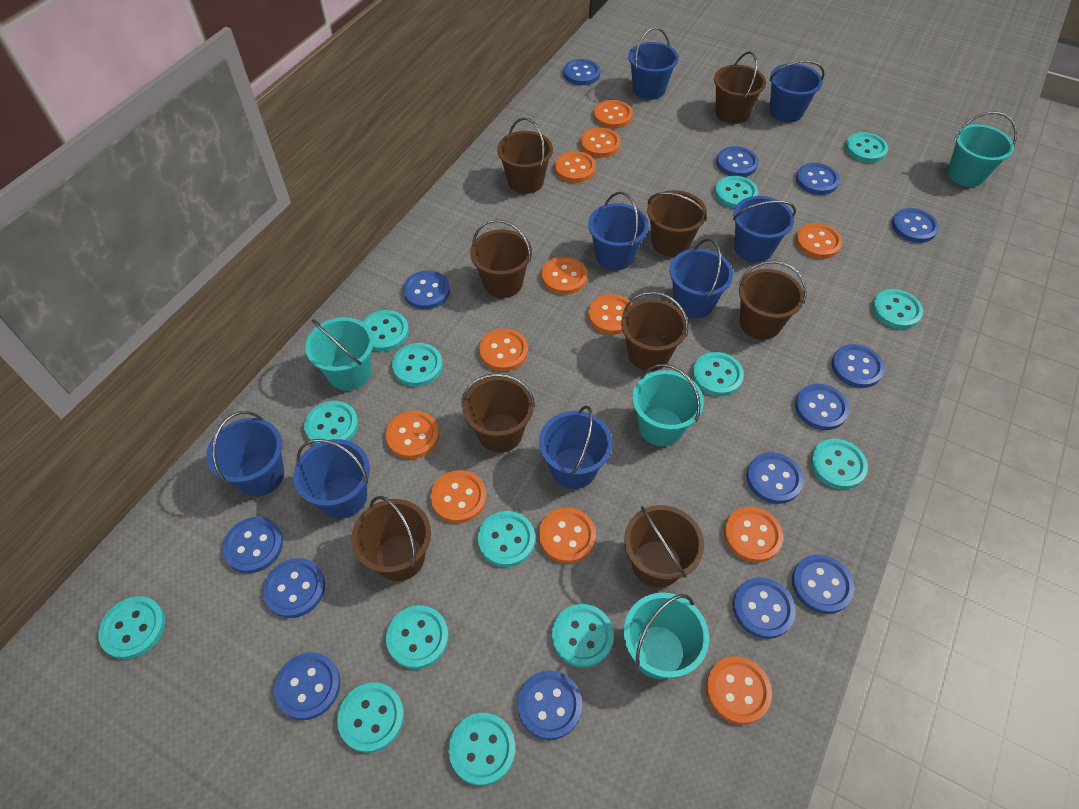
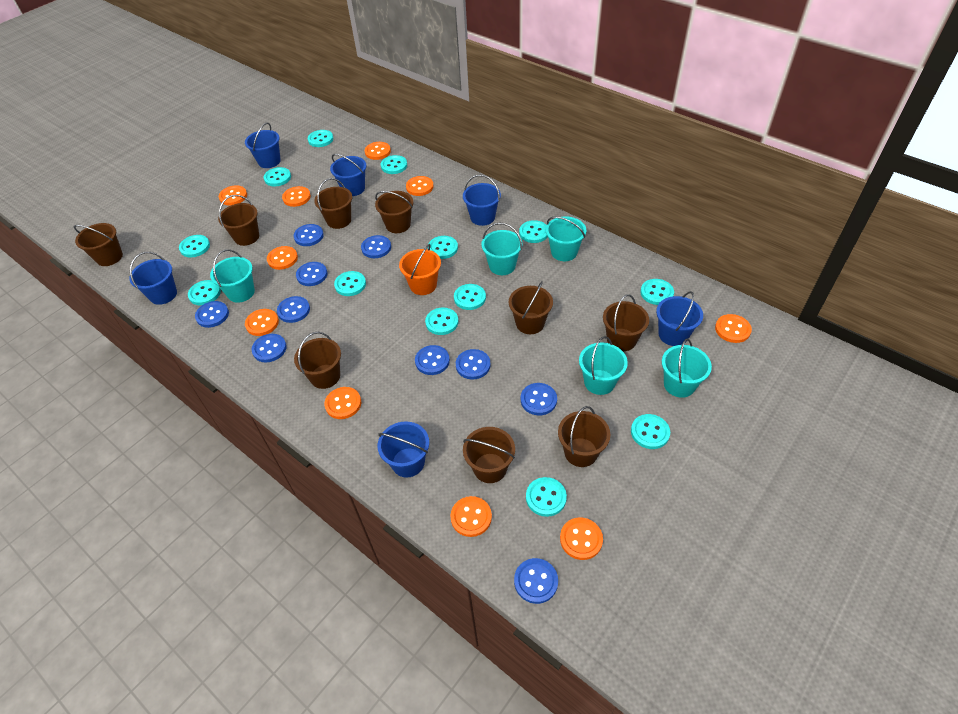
blue bucket: [206,411,284,496] [293,439,370,519] [539,405,612,489] [588,192,649,270] [628,27,679,100] [669,238,733,318] [733,196,796,263] [769,60,824,122] = 8 -> [129,252,177,305] [245,122,281,168] [330,154,367,196] [378,421,429,478] [463,175,501,226] [656,291,703,346] = 6
blue button: [222,517,283,573] [263,558,325,618] [274,652,340,720] [403,271,450,309] [517,671,582,740] [563,59,601,85] [716,146,759,177] [733,577,796,639] [747,452,804,504] [792,554,854,614] [795,384,849,430] [796,163,840,195] [831,344,885,388] [892,208,939,243] = 14 -> [195,301,229,328] [251,334,287,362] [277,296,310,323] [294,224,324,246] [296,262,328,286] [361,235,391,258] [415,345,450,375] [456,349,491,379] [514,558,558,604] [521,383,557,415] = 10
orange bucket: none = 0 -> [399,244,441,295] = 1
orange button: [386,411,439,459] [430,470,487,523] [479,328,528,371] [539,508,596,563] [542,257,587,294] [554,151,596,183] [580,127,621,158] [588,294,632,335] [594,100,633,129] [706,656,772,725] [724,507,783,563] [796,223,842,259] = 12 -> [219,185,247,206] [245,309,279,336] [267,246,298,270] [282,186,311,207] [325,387,361,419] [365,142,391,160] [406,176,433,196] [450,496,492,537] [560,518,603,560] [715,314,752,343] = 10
turquoise bucket: [305,317,374,391] [624,592,709,679] [632,364,704,446] [948,112,1017,187] = 4 -> [210,249,255,303] [481,222,523,275] [546,216,586,261] [579,336,628,395] [662,338,712,398] = 5
turquoise button: [98,596,165,659] [304,401,358,445] [337,682,404,753] [363,310,409,352] [386,605,449,669] [392,343,443,387] [449,713,515,786] [478,511,535,567] [552,604,614,668] [692,352,744,396] [715,176,758,208] [811,439,868,489] [845,132,888,163] [872,289,923,329] = 14 -> [179,235,210,257] [188,280,221,305] [264,167,291,186] [308,130,333,147] [334,271,366,296] [381,155,407,174] [425,308,458,335] [428,236,458,259] [454,284,486,310] [519,220,548,243] [526,477,567,517] [631,414,670,449] [641,279,674,305] = 13

